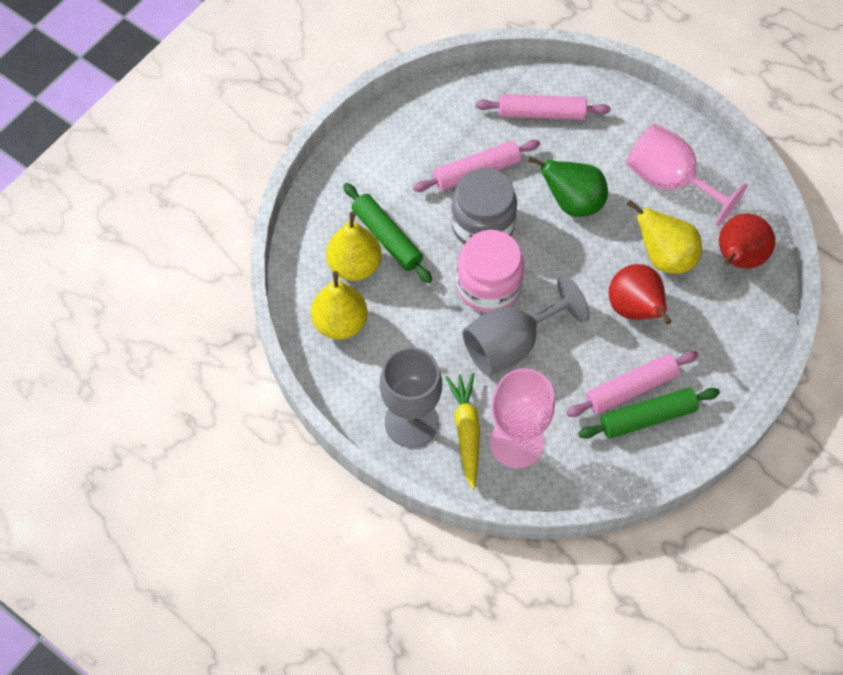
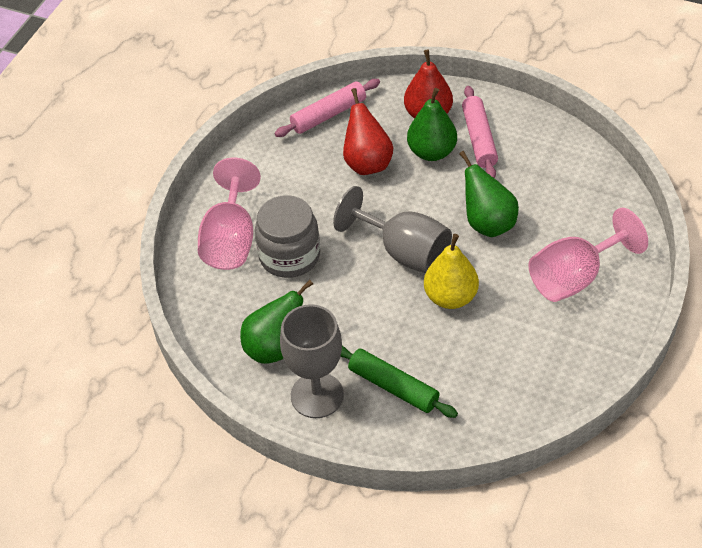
green pear: [528,156,608,217] = 1 -> [240,280,313,364] [407,88,457,161] [459,151,519,237] = 3
green rolling pin: [343,183,432,283] [578,388,720,439] = 2 -> [340,346,458,418] = 1
pink jar: [457,230,524,313] = 1 -> none = 0
pink rolling pin: [413,140,540,192] [475,94,611,120] [566,351,698,417] = 3 -> [275,79,380,137] [462,86,498,178] = 2
yellow carrot: [445,373,480,489] = 1 -> none = 0
yellow pear: [311,271,368,340] [326,212,382,281] [627,200,702,274] = 3 -> [424,234,479,309] = 1

